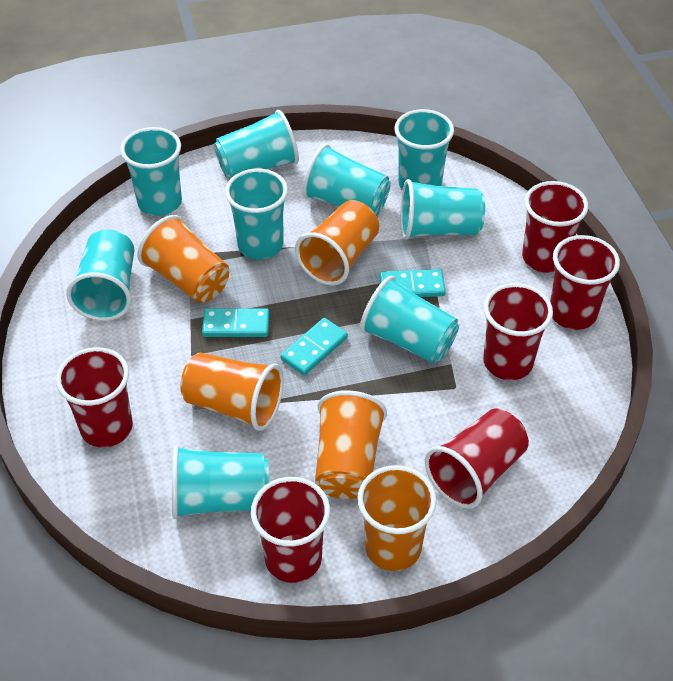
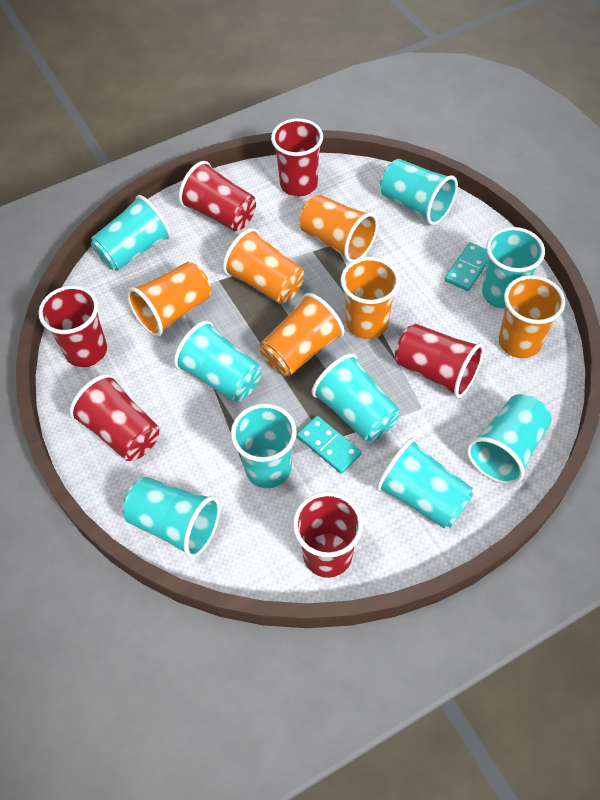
orange cup: [137,215,229,303] [180,353,284,431] [295,200,379,286] [315,390,387,499] [357,465,437,571] = 5 -> [127,262,211,337] [223,228,304,304] [260,293,344,376] [299,194,378,262] [341,257,400,339] [499,275,565,358] = 6
turquoise domino: [202,308,269,337] [280,318,348,375] [379,269,446,297] = 3 -> [297,416,362,474] [445,242,488,291] = 2

